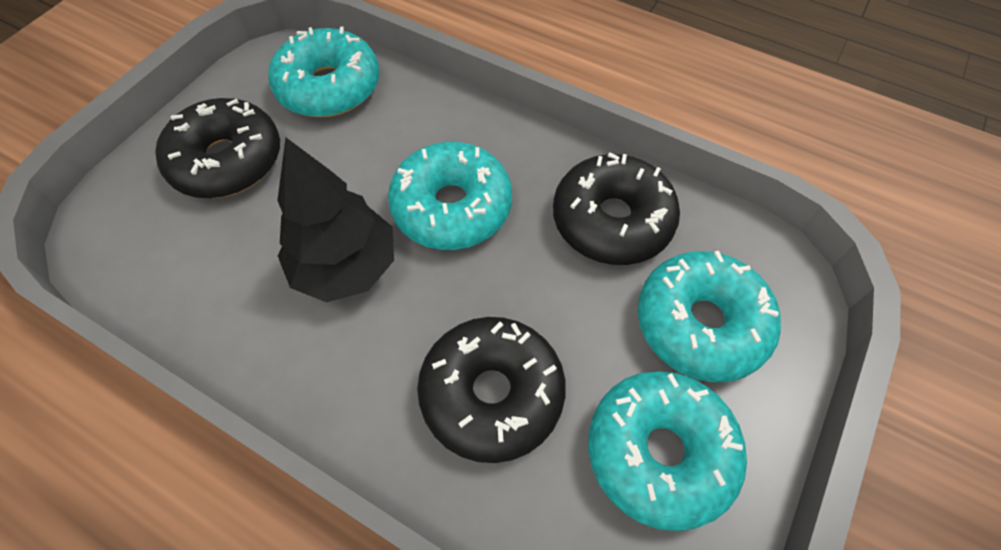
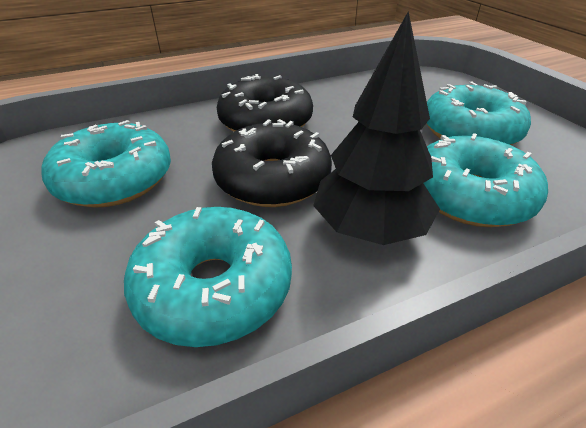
black donut: [155,98,280,198] [417,317,566,463] [553,153,680,265] = 3 -> [212,119,332,207] [217,74,313,132] = 2

